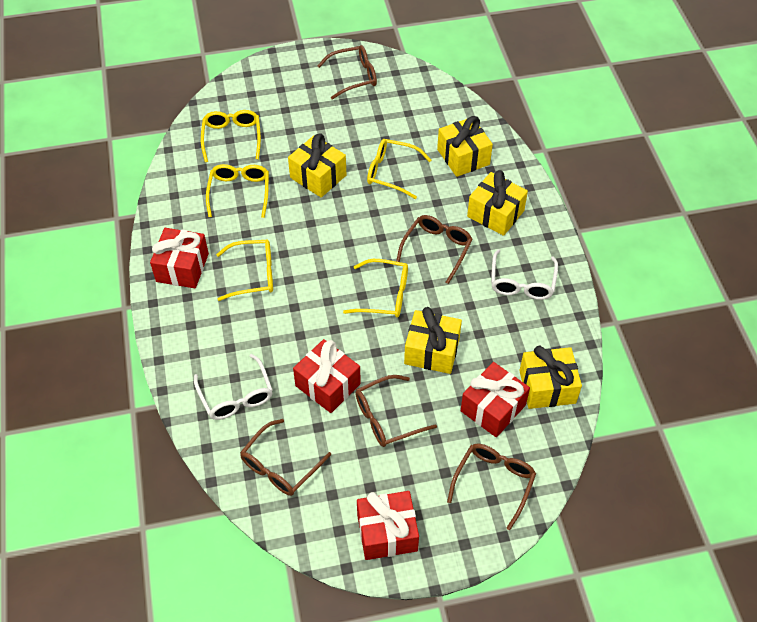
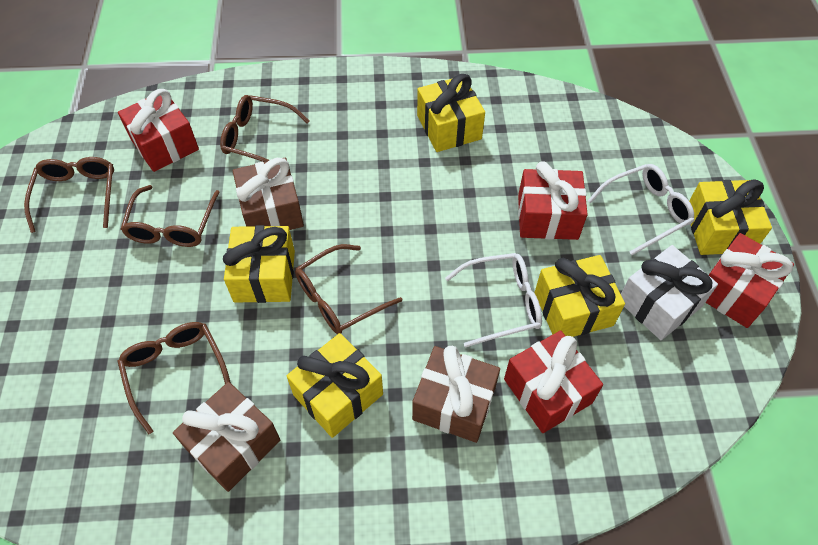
brown gift: none = 0 -> [173,382,280,492] [233,158,304,230] [412,346,500,443] = 3
white gift: none = 0 -> [621,245,718,340] = 1
yellow glasses: [201,110,261,162] [206,164,269,218] [216,240,273,301] [343,259,408,317] [367,139,431,199] = 5 -> none = 0

